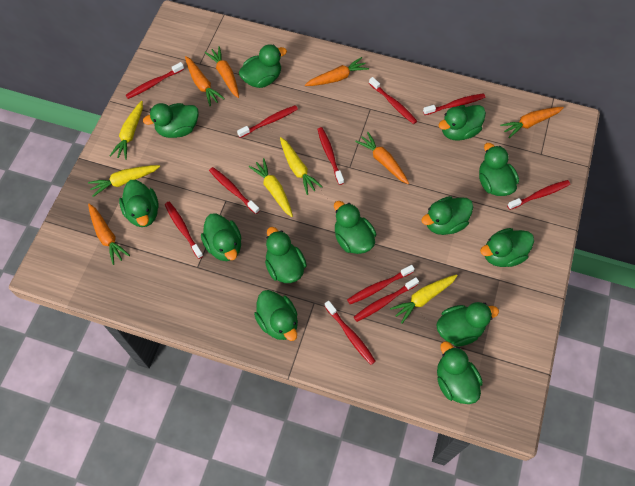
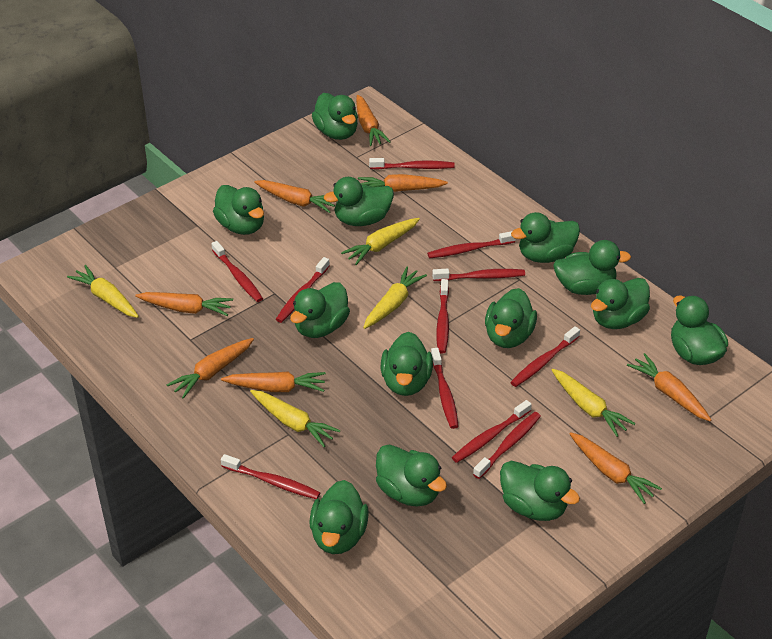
orange carrot: [88,204,130,265] [185,56,225,106] [205,46,239,98] [305,57,369,86] [355,132,409,184] [500,107,564,138] = 6 -> [135,292,233,316] [167,338,254,399] [221,372,326,392] [254,180,335,213] [356,95,391,146] [358,174,448,192] [570,432,662,504] [627,353,711,422] = 8

